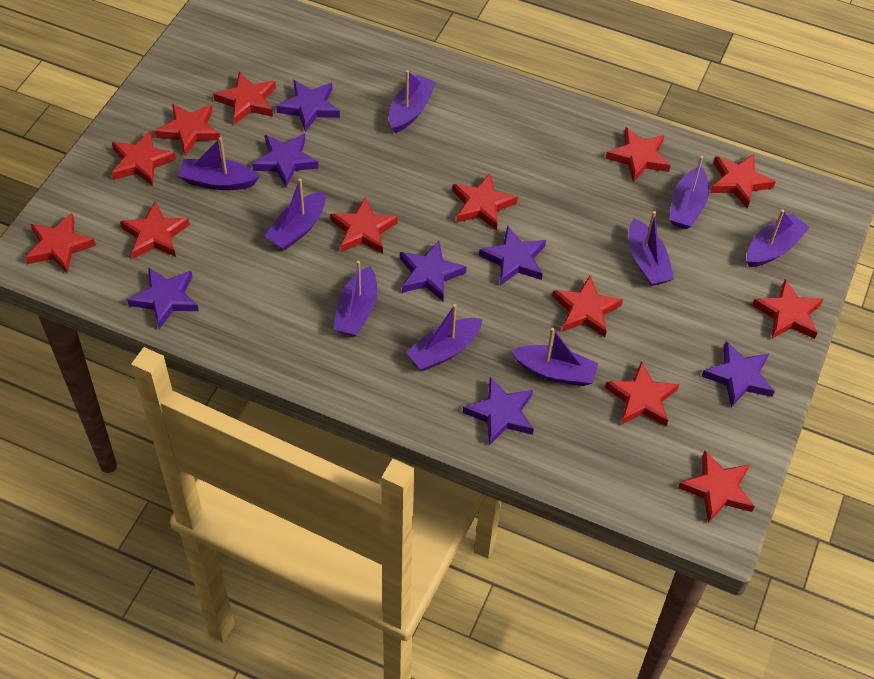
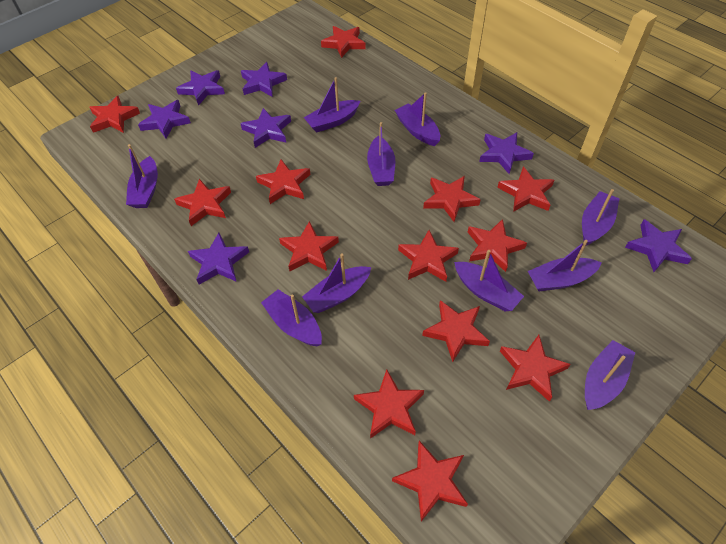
purple boat: [178,137,260,190] [264,179,326,250] [333,261,377,337] [389,70,436,133] [406,304,482,371] [511,328,598,386] [629,211,674,286] [669,156,709,229] [747,209,810,267] = 9 -> [126,144,158,208] [261,289,322,347] [302,253,371,313] [304,77,360,132] [367,122,395,186] [395,92,440,146] [454,250,524,311] [528,240,602,291] [582,189,620,246] [585,340,636,410] = 10

